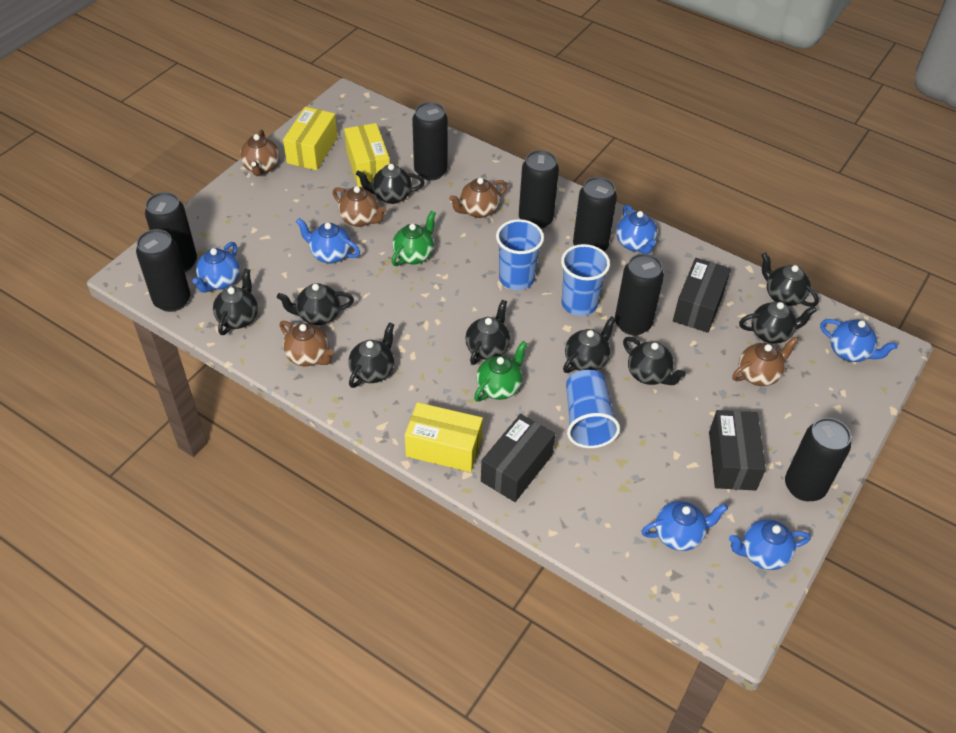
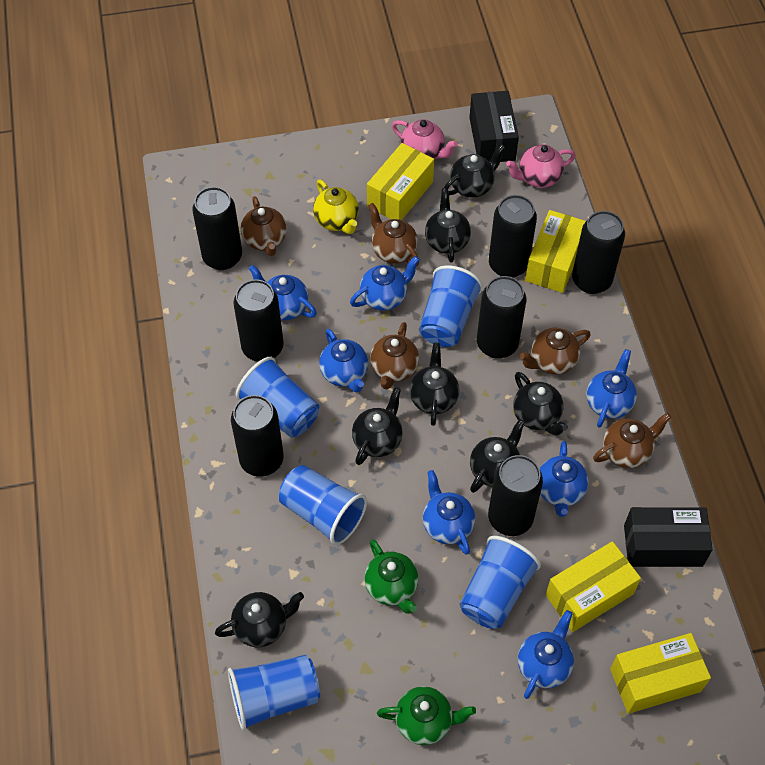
black box: [481,414,555,502] [673,258,731,333] [709,410,766,491] = 3 -> [469,91,519,162] [624,507,713,567] = 2
black teapot: [213,269,258,335] [277,283,354,325] [348,322,394,388] [356,164,425,204] [465,300,510,365] [563,316,616,373] [623,337,686,385] [739,301,817,344] [762,252,819,307] = 9 -> [215,592,304,647] [352,387,403,465] [410,343,459,426] [425,188,471,263] [444,144,506,198] [470,419,525,493] [513,372,568,436] = 7
blue cup: [496,219,544,290] [561,244,610,316] [566,370,620,448] = 3 -> [228,655,320,731] [236,357,319,438] [279,465,367,545] [419,265,483,347] [459,536,541,629] = 5
blue teapot: [192,242,240,293] [296,218,360,264] [616,205,657,254] [642,501,728,551] [729,519,811,570] [820,319,898,362] = 6 -> [249,265,317,320] [319,329,368,393] [350,256,420,311] [423,470,475,555] [518,610,574,699] [539,441,589,517] [586,349,637,428] = 7
pink teapot: none = 0 -> [392,119,458,159] [506,144,576,188] = 2
yellow box: [283,107,338,170] [344,123,390,187] [405,402,483,472] = 3 -> [367,143,434,220] [525,210,586,293] [546,541,641,632] [610,633,711,714] = 4
yellow teapot: none = 0 -> [313,180,359,234] = 1

